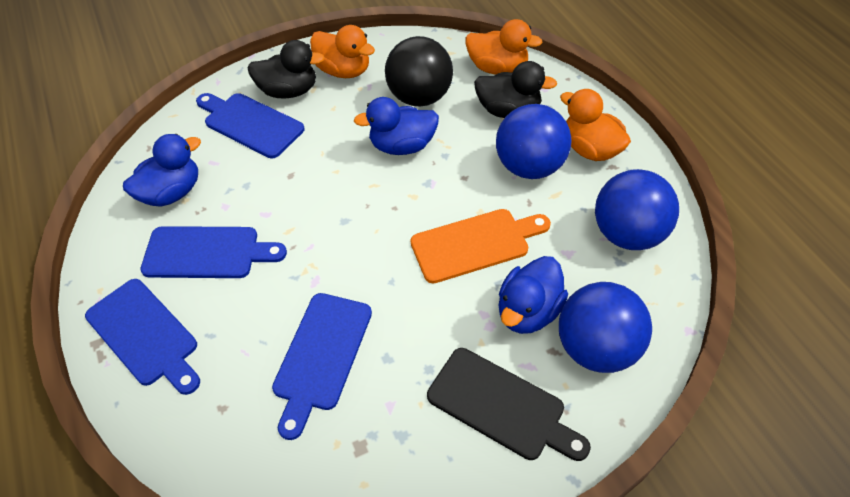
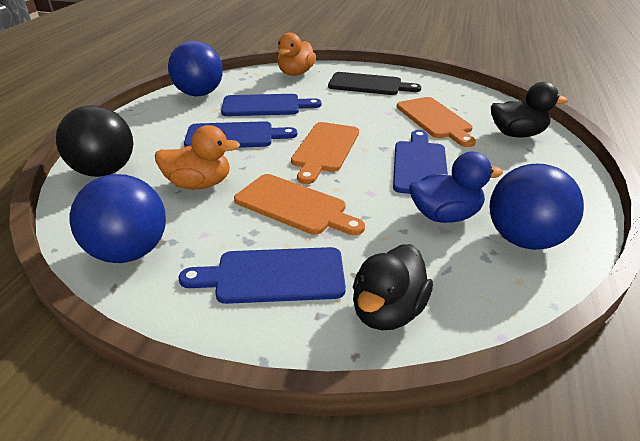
blue duck: [123,134,201,207] [354,97,439,155] [499,256,568,334] = 3 -> [409,152,503,223] = 1
orange cutting board: [410,209,551,283] = 1 -> [234,174,365,235] [291,122,359,184] [397,97,476,147] = 3
orange duck: [310,25,375,78] [466,19,543,74] [560,89,631,161] = 3 -> [155,125,240,189] [278,32,316,76] = 2

